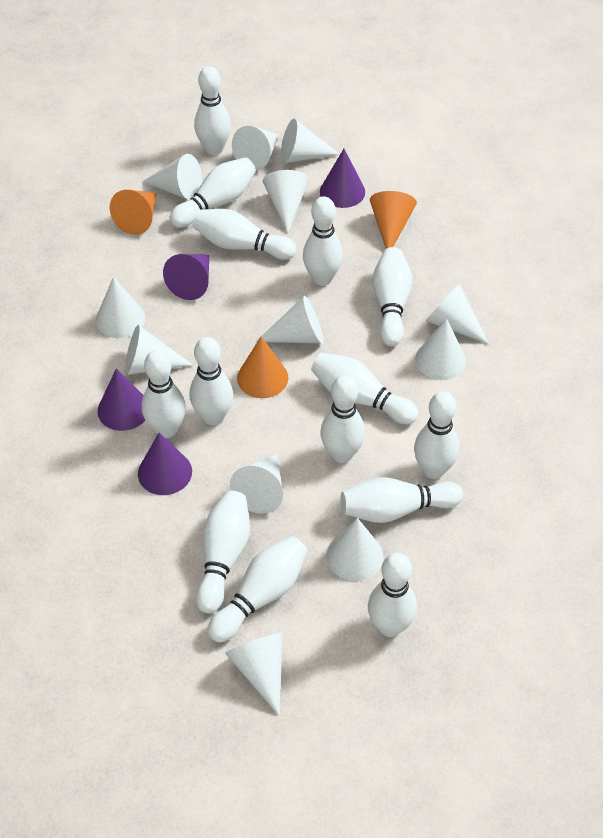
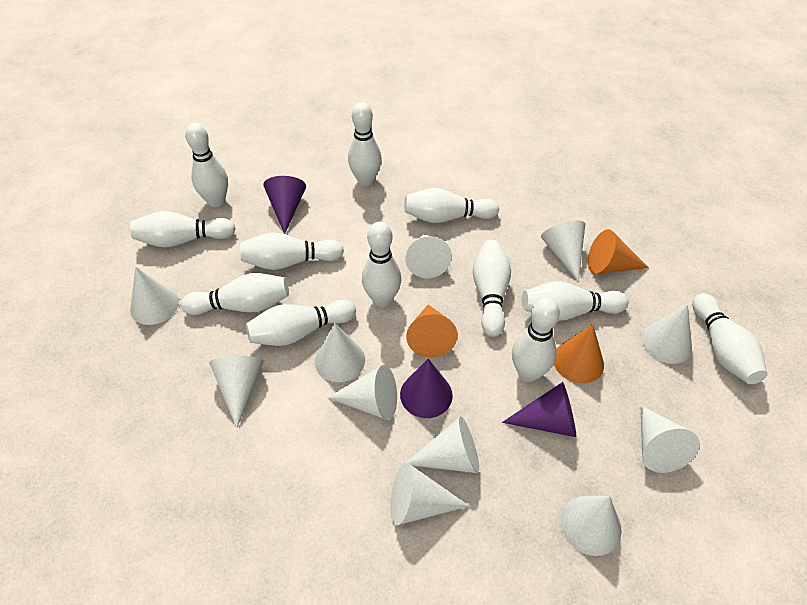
purple cone: [98,368,145,431] [138,433,192,495] [163,254,209,300] [320,149,365,208] = 4 -> [263,176,306,234] [400,358,453,418] [502,382,576,437] = 3
white bowling pin: [142,350,186,438] [170,157,256,228] [190,337,233,425] [193,209,297,260] [194,66,231,155] [196,491,250,613] [208,536,308,642] [303,197,343,286] [311,353,419,424] [320,375,365,463] [340,477,463,523] [368,553,417,637] [372,247,413,346] [414,391,459,479] = 14 -> [130,211,235,248] [181,273,289,315] [185,123,228,207] [240,233,344,270] [246,300,356,346] [348,102,382,186] [362,222,401,307] [404,188,499,223] [473,240,511,337] [512,298,560,382] [522,281,628,321] [692,293,767,384] = 12
white cone: [96,277,145,338] [125,325,193,375] [142,154,202,200] [225,632,283,716] [230,454,283,514] [232,126,279,171] [256,296,323,343] [263,170,309,234] [281,119,340,163] [327,518,383,581] [415,318,466,380] [426,283,489,344] = 12 -> [130,267,179,325] [209,356,264,428] [315,323,365,382] [327,365,397,420] [390,463,469,525] [405,234,452,278] [405,416,479,473] [541,221,585,282] [560,496,622,556] [641,305,692,364] [641,406,700,473] = 11

